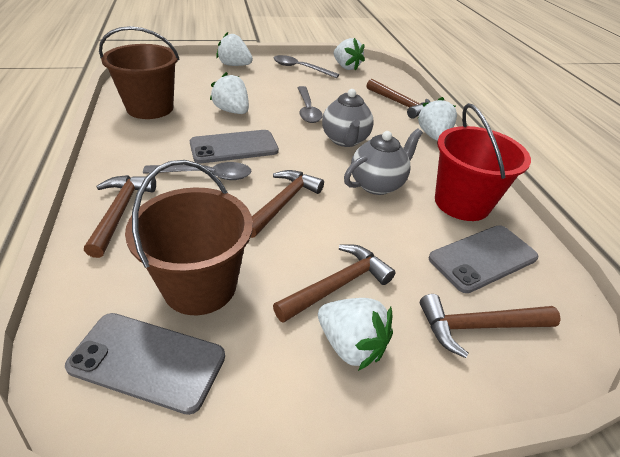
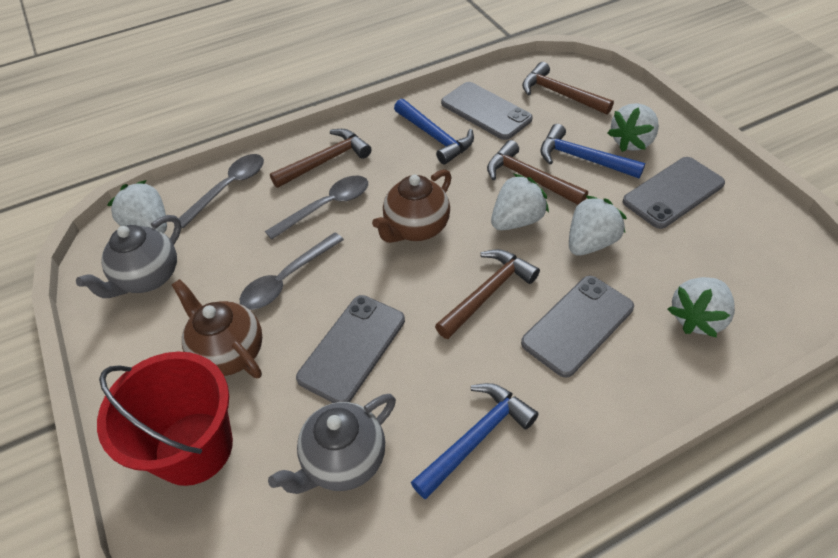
blue hammer: none = 0 -> [394,99,474,165] [411,383,539,499] [541,124,645,178] = 3
brown bucket: [99,26,180,119] [125,160,253,315] = 2 -> none = 0
brown hammer: [84,175,156,258] [251,170,324,238] [273,244,396,323] [366,79,430,119] [420,294,561,358] = 5 -> [270,129,372,188] [435,249,540,339] [487,140,588,205] [522,62,614,115] = 4
brown teapot: none = 0 -> [172,279,262,378] [372,169,452,243] = 2
grey phone: [65,313,225,415] [190,130,279,163] [429,225,538,293] = 3 -> [296,295,405,403] [441,82,533,140] [521,276,634,378] [623,157,725,229] = 4

